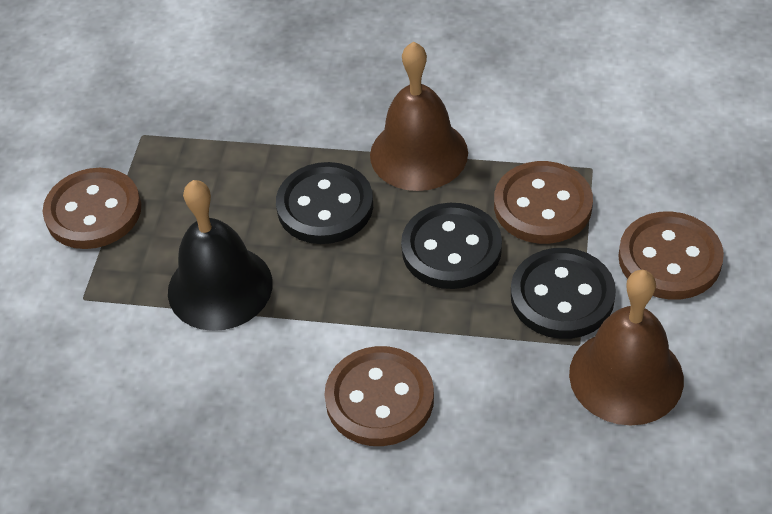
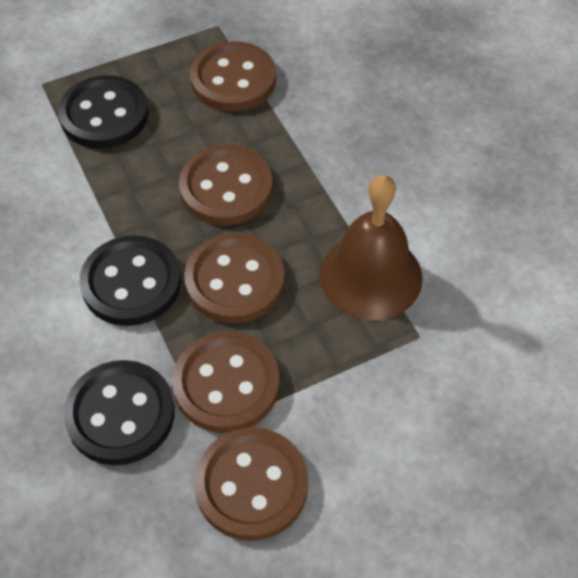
black bell: [168,180,273,331] = 1 -> none = 0
brown bell: [370,42,468,191] [569,270,684,425] = 2 -> [319,175,423,320] = 1
brown button: [43,168,141,249] [324,346,434,446] [494,161,593,244] [618,211,724,300] = 4 -> [172,332,279,433] [179,145,272,225] [184,233,284,323] [190,41,276,111] [194,427,308,541] = 5

